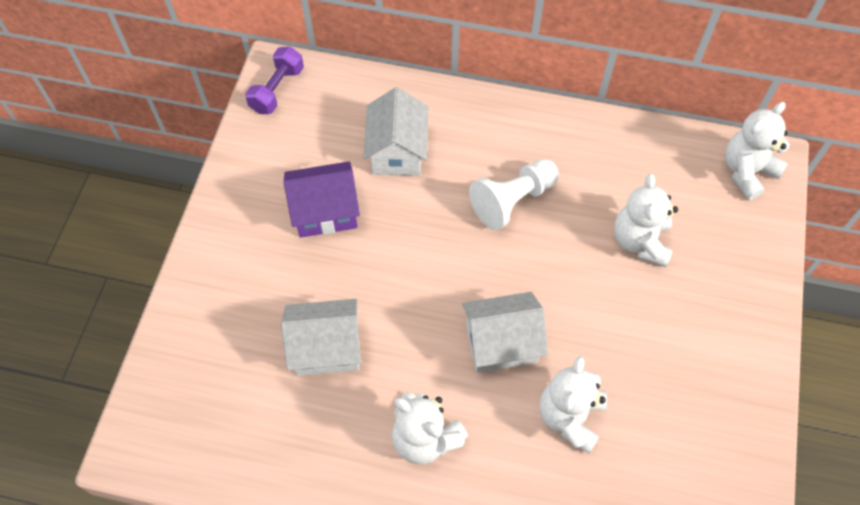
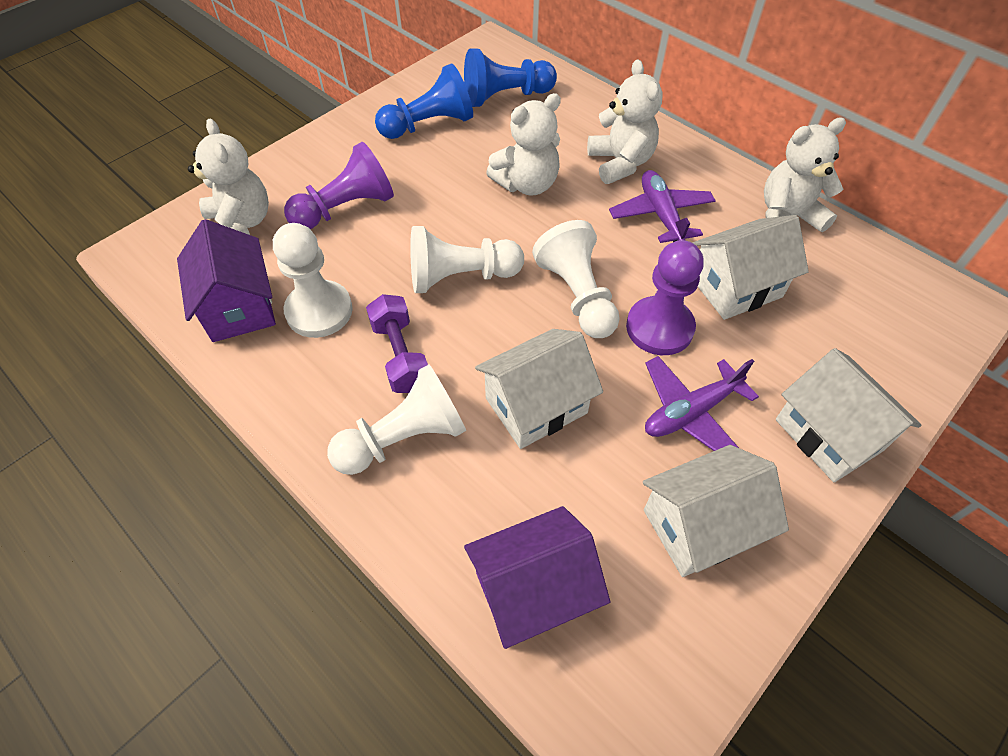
blue pawn: none = 0 -> [375,63,473,139] [464,49,557,107] = 2
purple house: [284,161,360,238] = 1 -> [177,219,276,342] [464,506,610,649] = 2
purple pawn: none = 0 -> [284,142,394,229] [626,240,704,355] = 2
purple plane: none = 0 -> [609,170,716,243] [645,356,759,451] = 2
white house: [281,299,361,376] [363,87,428,176] [462,292,548,373] = 3 -> [475,329,603,449] [643,445,789,577] [693,215,809,320] [776,348,922,482] = 4
white pawn: [469,159,559,230] = 1 -> [273,223,353,338] [327,365,466,475] [410,226,524,293] [532,220,620,338] = 4

